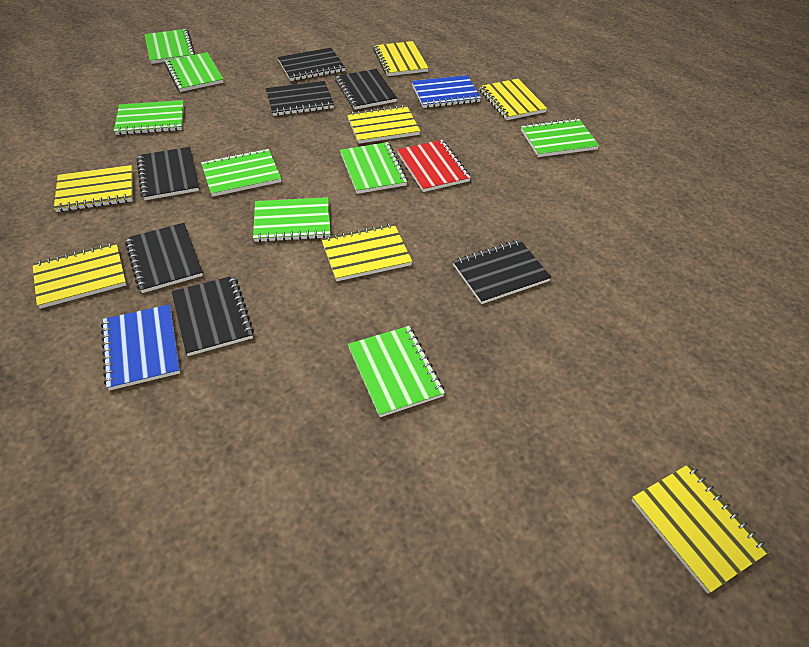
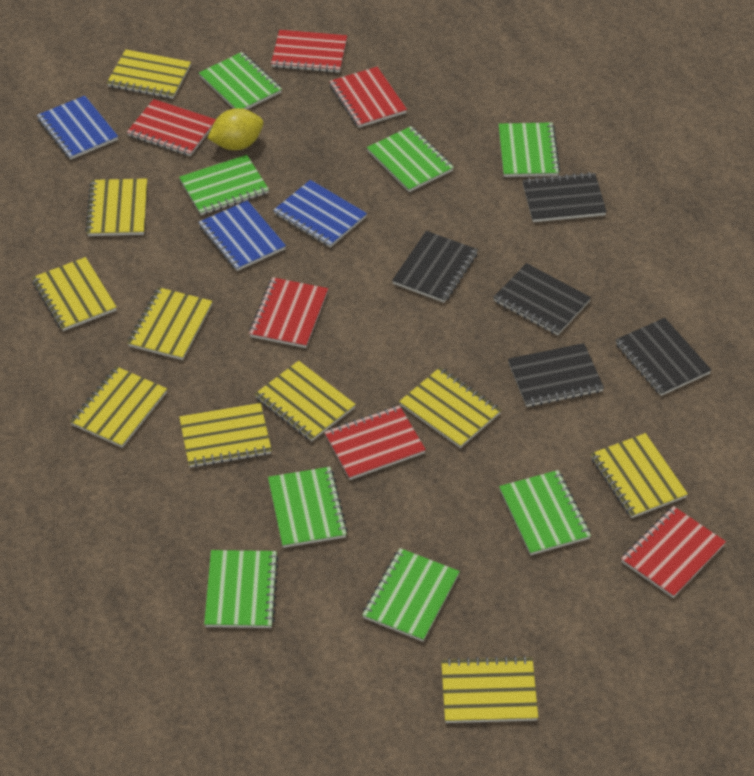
black notebook: [125,223,203,293] [137,147,199,200] [172,276,254,356] [266,81,334,116] [278,48,345,81] [335,69,397,110] [453,240,551,304] = 7 -> [392,231,478,303] [493,263,591,335] [508,343,604,407] [522,172,607,222] [616,318,711,396] = 5
blue notebook: [101,304,180,391] [412,75,481,108] = 2 -> [37,96,118,160] [199,200,286,271] [273,180,367,248] = 3
red notebook: [397,140,471,192] = 1 -> [127,99,216,156] [249,277,328,348] [271,30,347,73] [324,405,426,480] [329,67,407,128] [621,506,726,598] = 6
yellow lemon: none = 0 -> [208,108,263,150] = 1
yellow notebook: [32,243,127,309] [54,165,133,212] [321,224,412,281] [347,105,420,144] [373,41,428,76] [479,79,547,120] [631,464,770,594] = 7 -> [32,257,117,331] [70,366,167,448] [85,178,147,236] [107,49,191,99] [127,287,213,360] [179,403,272,468] [255,361,356,441] [399,367,501,448] [441,656,538,723] [591,433,688,518] = 10

